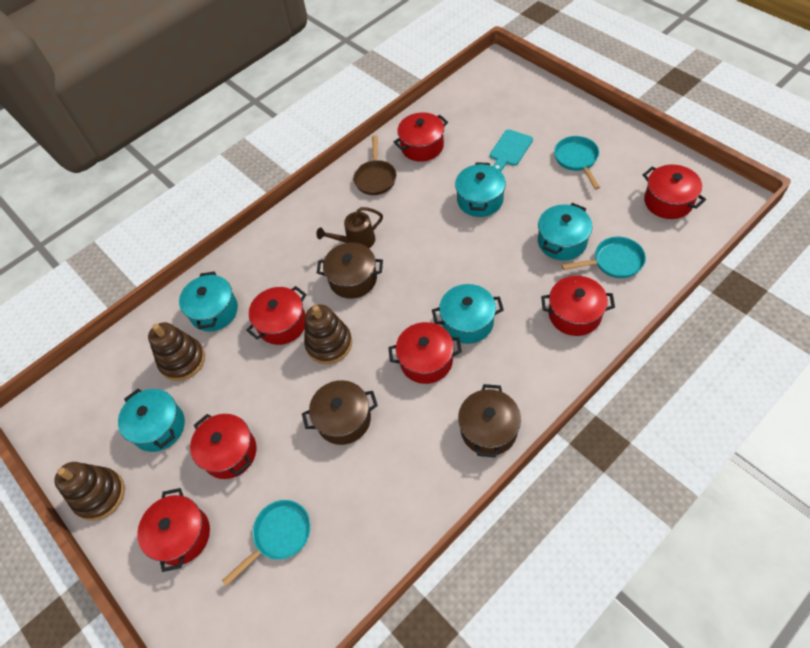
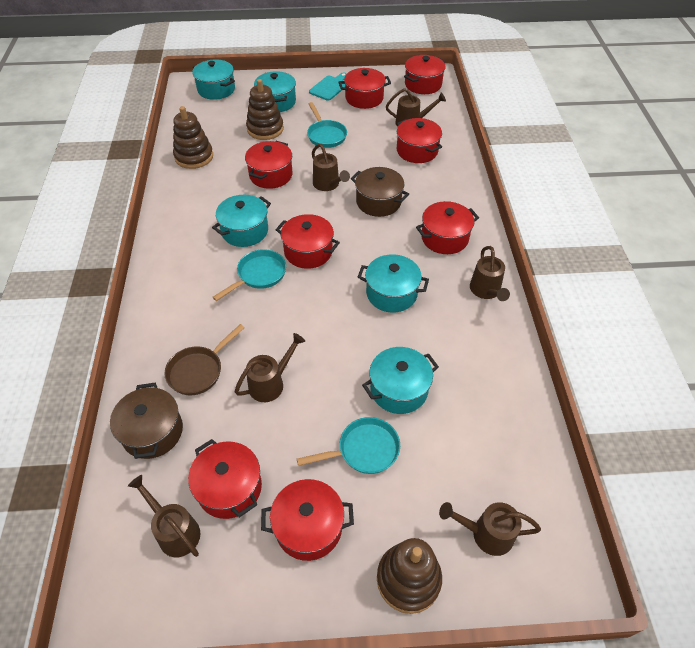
brown pot: [302,380,378,445] [317,243,383,299] [458,384,521,458] = 3 -> [110,383,183,459] [351,167,409,217] = 2
brown watering can: [317,207,383,248] = 1 -> [128,475,200,557] [235,333,305,402] [312,144,350,191] [386,88,446,127] [439,502,541,556] [470,246,510,301] = 6
red pot: [137,488,210,572] [190,414,257,479] [246,286,306,345] [388,322,462,384] [394,112,448,162] [541,276,615,336] [643,165,706,219] = 7 -> [188,439,262,519] [245,141,293,189] [261,479,354,561] [276,214,340,269] [339,68,391,109] [397,118,442,163] [404,55,446,94] [416,201,479,254] = 8

